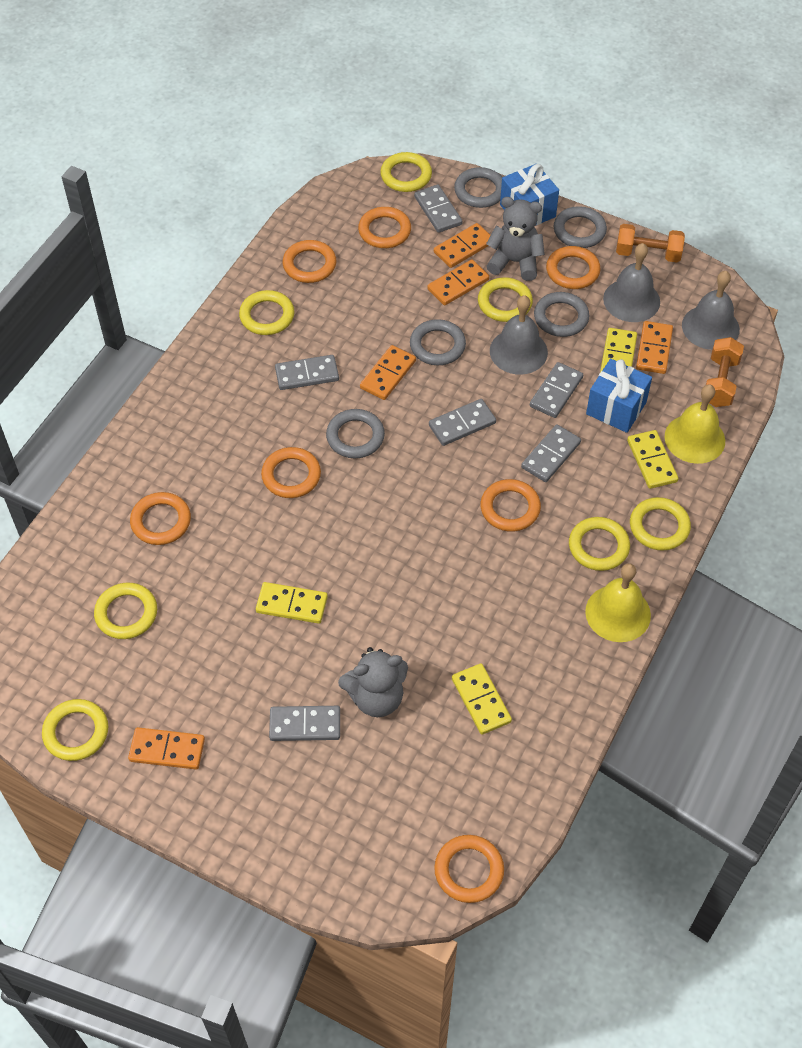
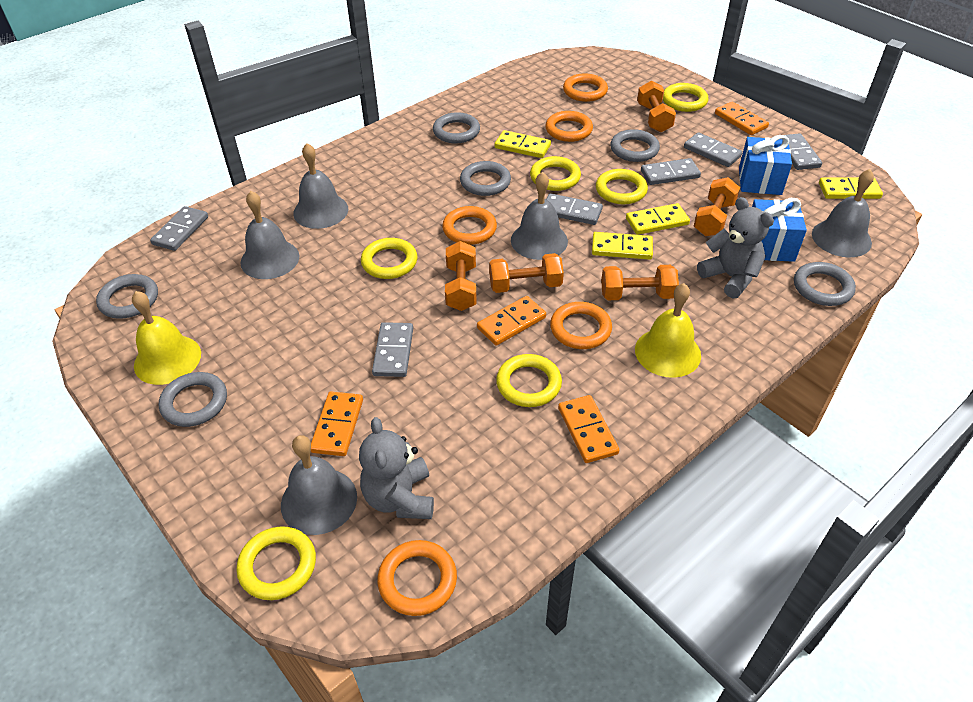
grey bell: [490,295,548,375] [603,243,660,322] [682,271,740,350] = 3 -> [240,191,300,279] [281,435,357,535] [293,143,348,229] [511,172,568,260] [812,169,874,257] = 5
grey ring: [326,409,385,458] [410,319,466,365] [454,167,502,208] [534,292,589,337] [554,206,607,248] = 5 -> [96,274,158,319] [159,372,227,427] [433,112,480,143] [460,161,511,196] [610,129,660,162] [794,262,856,306] = 6
orange domino: [128,727,205,769] [360,345,416,400] [427,260,489,305] [434,223,491,268] [636,321,673,374] = 5 -> [311,392,363,456] [477,296,546,346] [558,395,619,463] [715,102,769,135] = 4
orange dumbbell: [616,224,685,263] [706,337,744,407] = 2 -> [445,241,477,311] [489,253,564,293] [601,265,679,300] [637,80,676,133] [694,177,740,236] = 5
orange ring: [130,492,191,545] [261,447,321,498] [283,240,336,283] [358,207,411,248] [434,835,504,903] [480,479,541,532] [546,246,601,289] = 7 -> [377,540,457,616] [442,206,497,245] [545,111,593,142] [550,302,612,349] [563,73,608,102] = 5
yellow ring: [42,699,108,761] [94,583,157,639] [239,290,294,335] [380,152,432,192] [478,277,533,322] [569,517,630,571] [630,497,691,551] = 7 -> [236,526,316,600] [361,238,417,279] [496,354,562,407] [530,156,581,191] [596,169,648,204] [663,83,708,112] = 6

